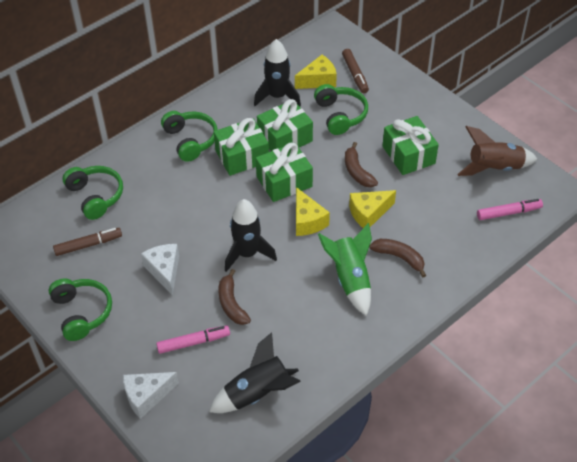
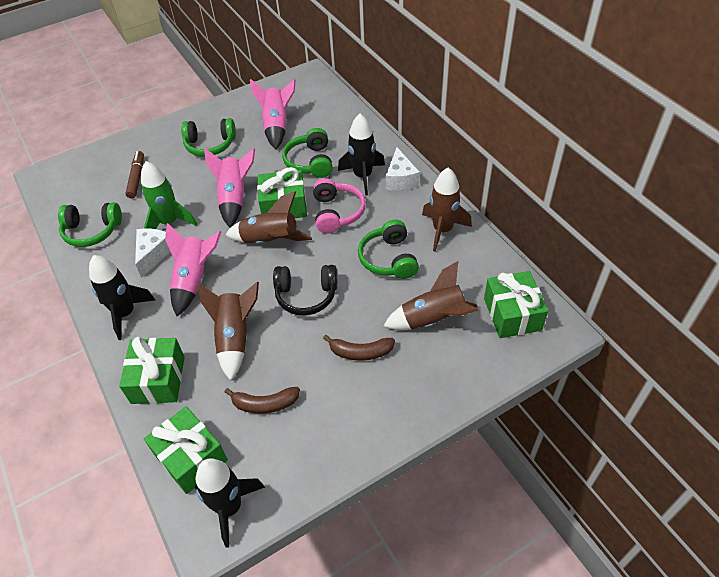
black headphones: none = 0 -> [273,265,337,316] = 1
brown banana: [219,269,251,325] [345,142,378,187] [369,239,426,278] = 3 -> [225,387,300,414] [323,335,395,361] = 2
brown marker: [53,228,122,256] [342,49,369,93] = 2 -> [125,151,144,199] = 1
brown rocket: [457,126,538,176] = 1 -> [198,282,259,381] [226,191,312,244] [383,261,478,330] [422,167,472,252] = 4
pink headphones: none = 0 -> [313,178,366,233] = 1
pink marker: [156,326,230,354] [477,199,543,220] = 2 -> none = 0
pink rocket: none = 0 -> [165,223,221,316] [204,148,255,228] [250,79,296,149] = 3
yellow cheese: [295,55,337,89] [296,187,330,236] [349,190,396,228] = 3 -> none = 0

